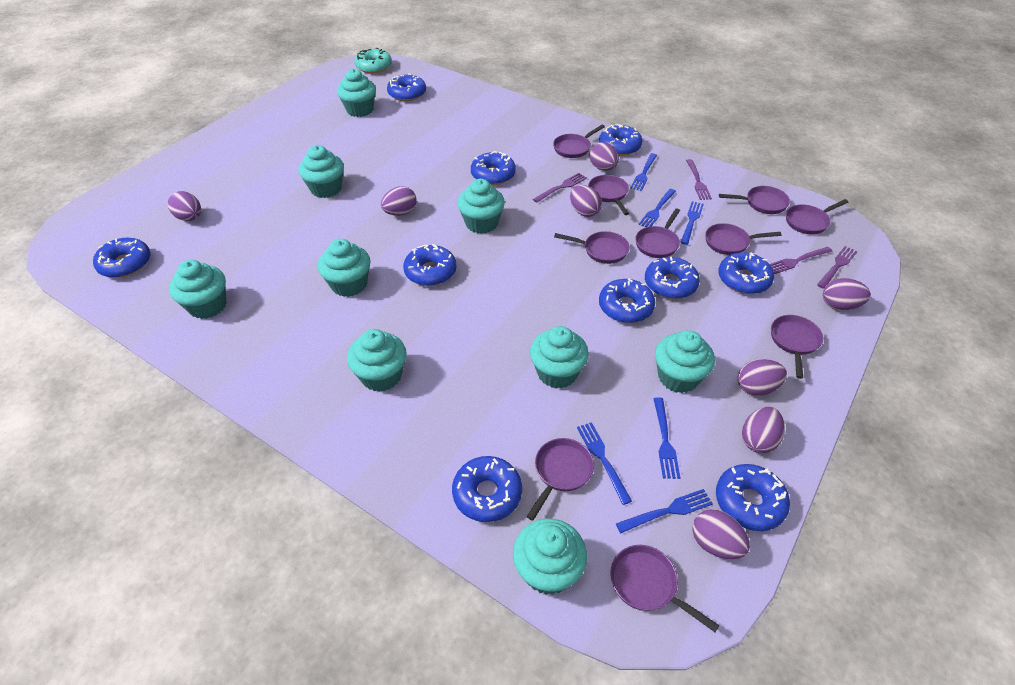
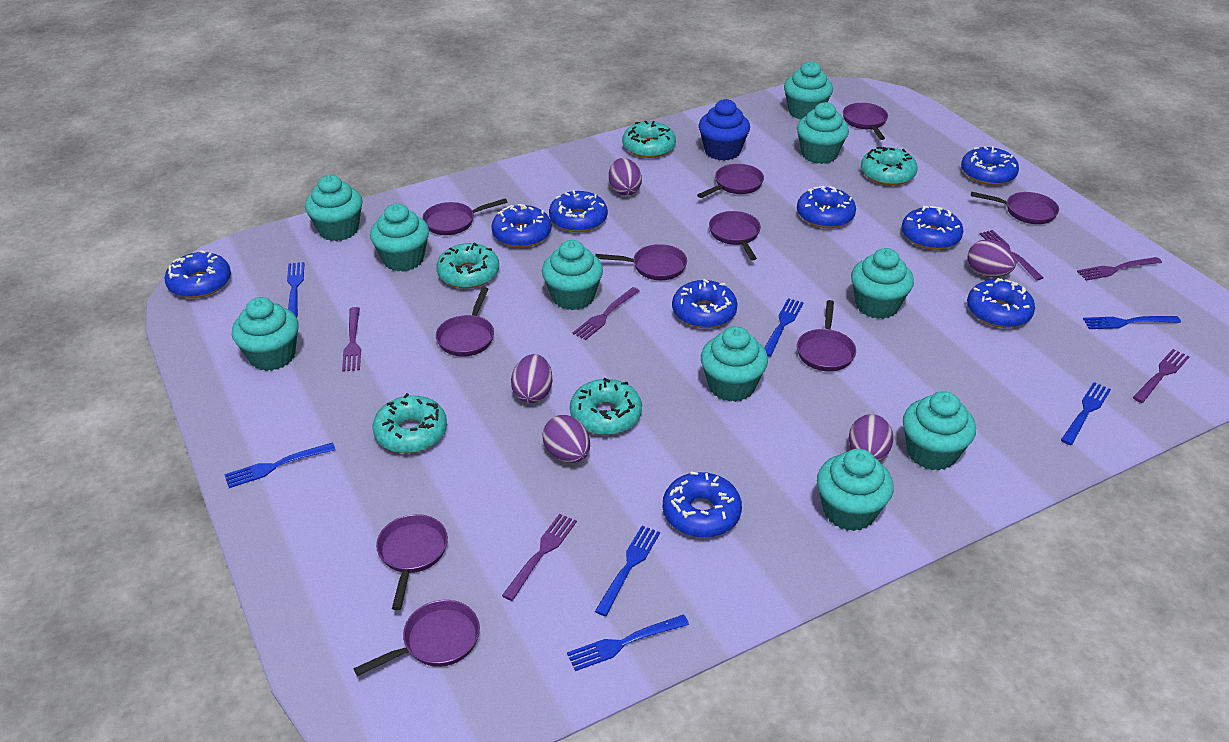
blue cupcake: none = 0 -> [699,99,750,161] = 1
blue donut: [93,238,151,278] [387,73,426,101] [403,244,457,286] [452,456,522,522] [471,151,516,185] [599,124,642,156] [599,279,655,323] [645,257,700,299] [716,464,790,531] [718,252,774,294] = 10 -> [164,250,231,298] [491,204,552,248] [549,190,608,232] [663,472,742,538] [672,279,738,328] [797,186,856,228] [902,206,964,250] [961,146,1019,185] [967,278,1035,328] = 9
blue fork: [577,422,632,505] [616,489,713,533] [630,153,657,191] [638,189,676,227] [653,397,680,479] [680,201,704,245] = 6 -> [224,442,336,488] [287,262,305,318] [567,615,689,671] [595,526,660,616] [764,298,804,357] [1061,382,1111,445] [1083,316,1181,329] = 7
purple egg: [168,191,201,221] [381,186,417,216] [570,185,602,217] [590,142,619,171] [692,509,750,559] [738,359,787,396] [742,407,785,453] [823,278,871,311] = 8 -> [511,354,552,403] [543,415,590,463] [609,158,642,196] [849,414,893,462] [968,240,1016,277] = 5
purple fork: [533,173,587,203] [686,159,712,200] [770,247,833,274] [817,246,858,289] = 4 -> [342,307,361,372] [502,514,577,601] [573,287,640,340] [980,230,1043,281] [1077,257,1162,281] [1133,349,1190,403] = 6
turquoise cupcake: [169,260,226,319] [299,145,344,198] [318,239,370,297] [337,69,376,117] [347,329,407,392] [457,179,505,234] [513,518,587,595] [530,326,589,389] [655,330,715,393] = 9 -> [232,297,299,371] [305,175,363,241] [370,203,429,272] [542,240,603,310] [701,326,768,402] [784,61,833,119] [797,102,849,164] [817,449,894,531] [851,248,914,319] [903,391,976,471] = 10
turquoise donut: [354,48,392,74] = 1 -> [372,393,447,453] [436,242,499,289] [570,378,642,435] [622,121,676,158] [861,147,918,186] = 5

